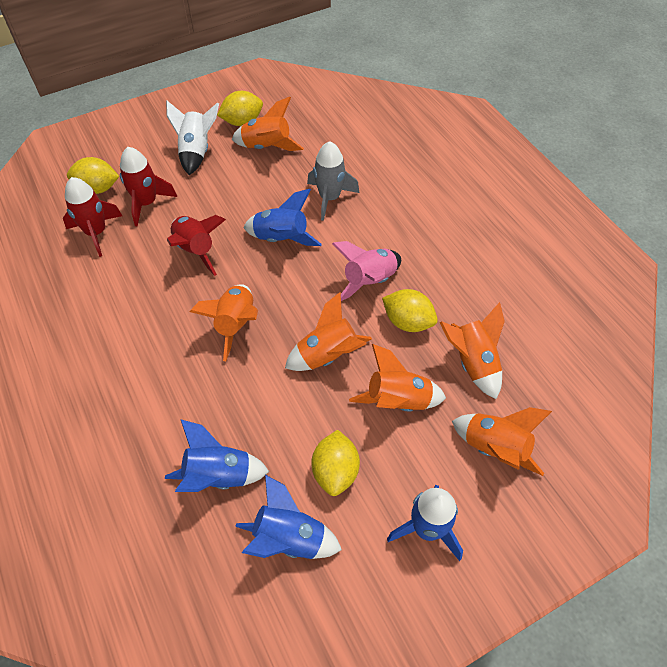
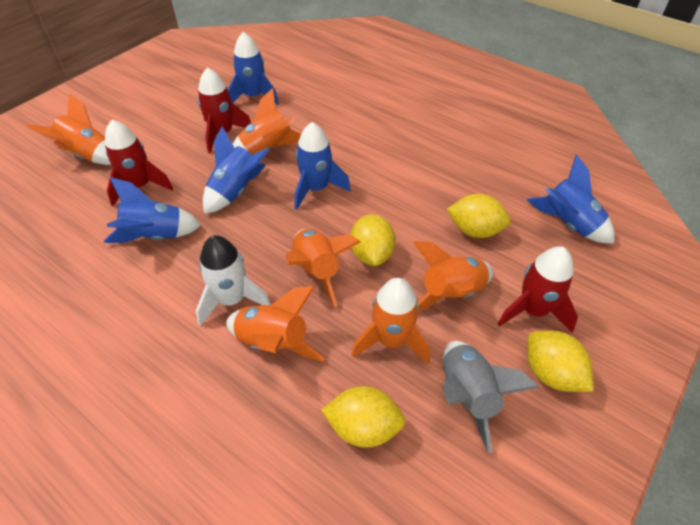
blue rocket: [165,419,269,492] [235,475,342,559] [243,189,322,246] [387,485,463,561] = 4 -> [104,177,201,243] [203,126,269,214] [228,32,279,105] [295,122,351,210] [527,155,614,243] = 5
pink rocket: [332,241,401,301] = 1 -> none = 0

